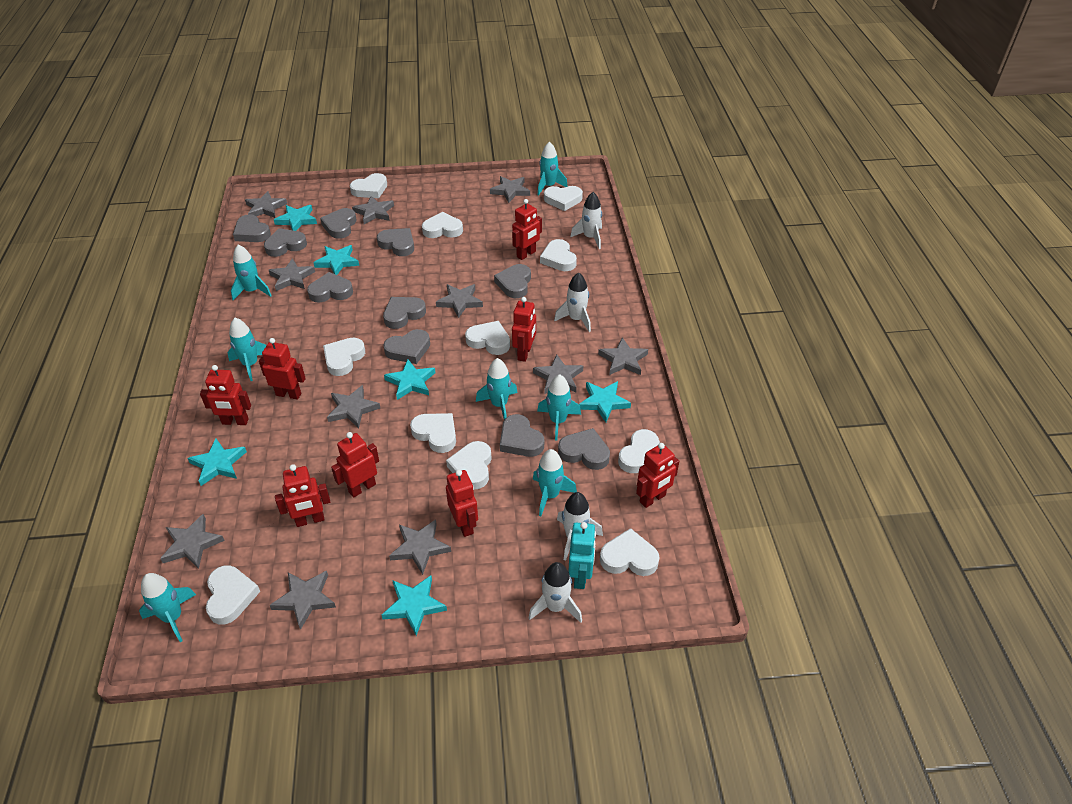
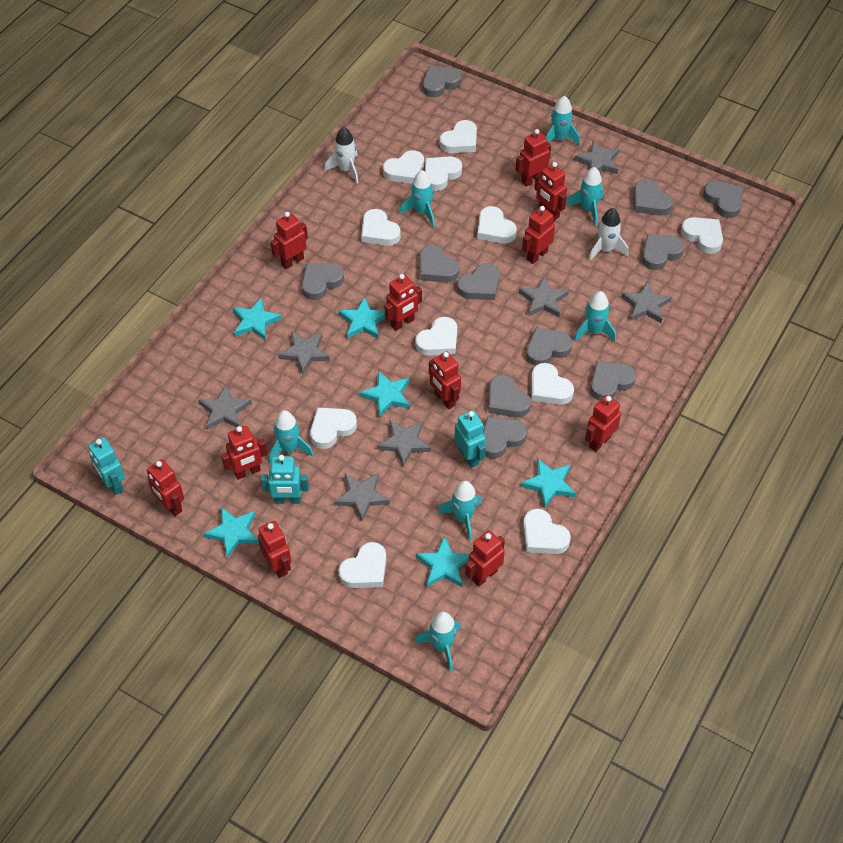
grey heart: [233,214,271,242] [264,228,307,257] [307,272,353,302] [320,208,356,239] [377,228,414,256] [383,297,426,329] [383,329,430,364] [494,264,531,298] [500,414,544,457] [558,428,610,470] = 10 -> [302,263,344,300] [420,245,459,282] [423,66,461,97] [457,263,500,300] [483,416,527,458] [488,375,531,417] [526,327,572,366] [590,361,636,401] [633,179,673,216] [642,234,685,270] [703,181,743,218] = 11
grey star: [160,514,225,569] [245,191,287,218] [269,258,315,291] [270,571,336,630] [327,385,380,428] [352,196,394,224] [389,520,451,575] [436,284,483,318] [490,176,530,203] [533,355,583,394] [598,337,648,375] = 11 -> [199,385,252,429] [278,331,330,375] [334,473,389,521] [377,420,431,467] [519,276,569,317] [574,141,619,174] [621,281,672,323] = 7
red robot: [200,365,251,425] [259,338,306,400] [275,464,330,527] [331,432,379,498] [446,469,478,537] [512,199,542,260] [512,297,536,362] [636,443,679,508] = 8 -> [147,459,184,516] [221,426,268,480] [258,521,291,578] [270,212,308,269] [385,274,422,331] [429,351,461,409] [465,530,505,587] [516,129,551,186] [522,206,555,264] [534,162,567,220] [585,395,621,452] = 11
turquoise robot: [568,522,596,589] = 1 -> [89,437,125,495] [261,455,309,504] [454,410,486,468] = 3
white rocket: [529,562,582,623] [554,272,591,332] [557,492,603,561] [570,192,602,249] = 4 -> [324,127,359,183] [589,208,628,261] = 2

